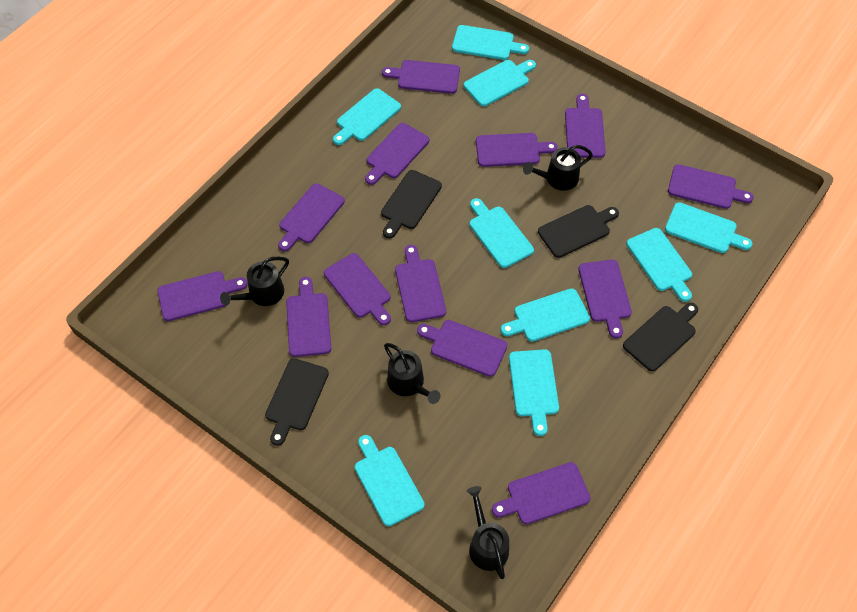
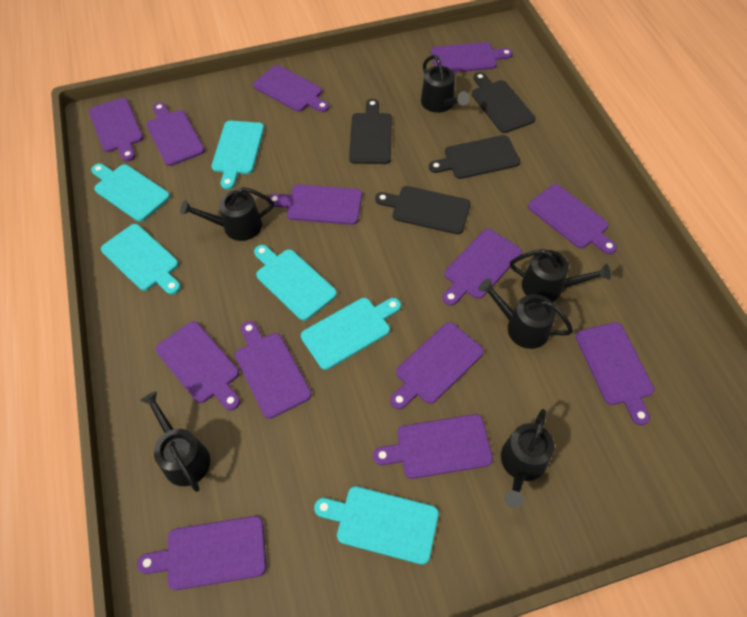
black watering can: [220,257,289,306] [384,343,441,404] [467,486,509,579] [523,145,593,191] = 4 -> [140,391,210,492] [180,187,274,241] [421,55,469,113] [478,278,573,349] [501,409,554,508] [510,249,611,302] = 6
turquoise cutting board: [333,88,401,145] [355,435,424,526] [452,25,529,60] [464,60,536,107] [469,198,534,268] [500,288,590,342] [509,349,559,436] [626,228,692,302] [665,202,752,253] = 9 -> [91,163,170,222] [101,224,181,295] [212,121,264,189] [254,245,337,321] [301,298,401,370] [314,486,439,565] = 6

